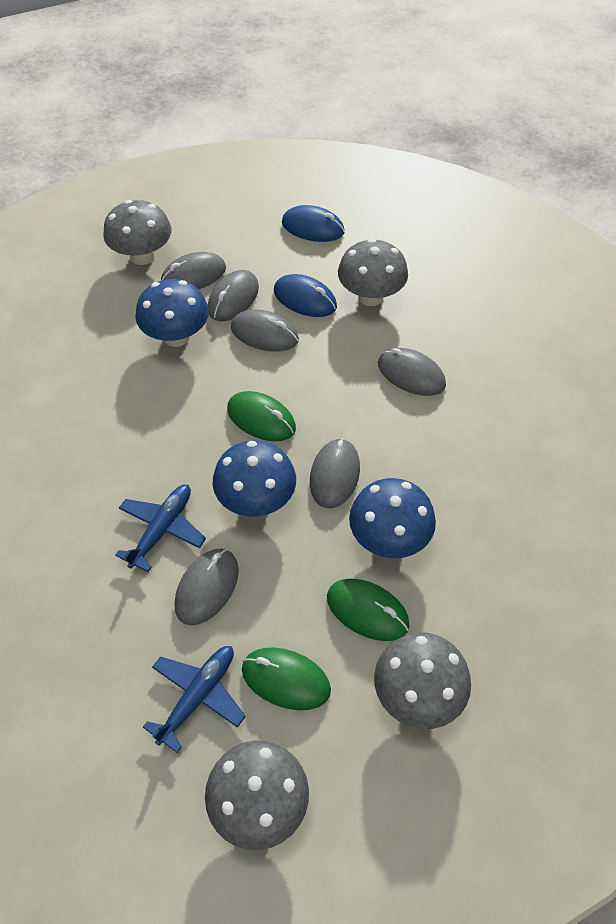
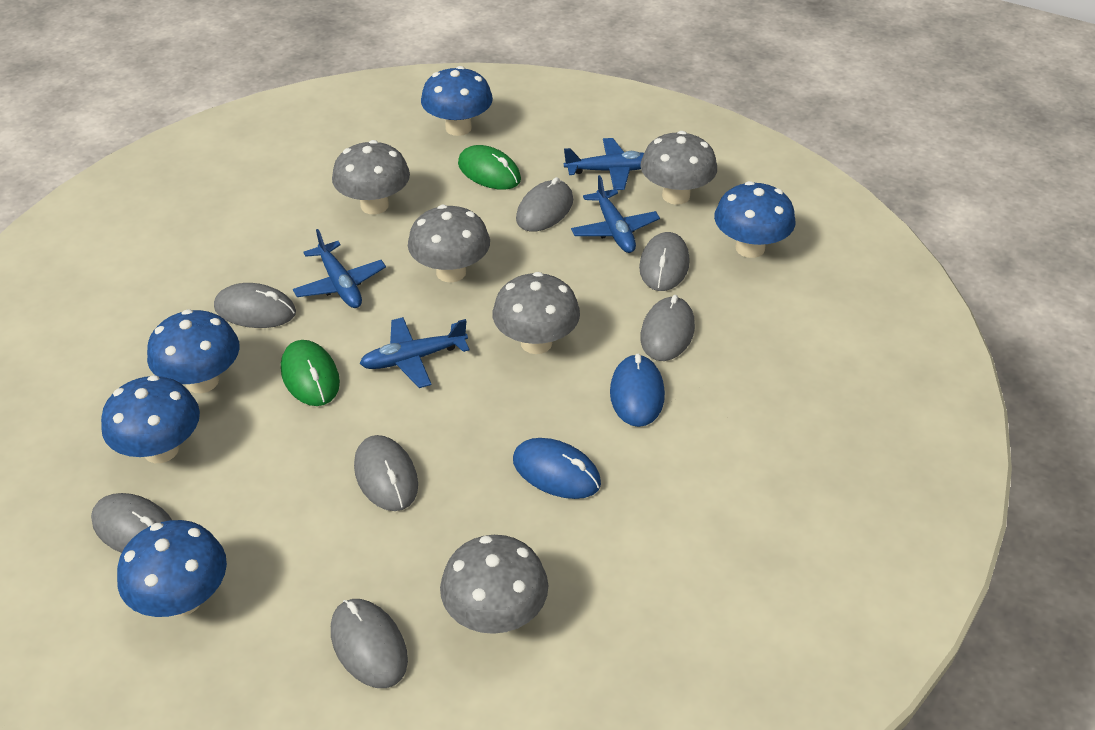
blue mushroom: [135,279,209,347] [213,440,296,517] [349,478,436,558] = 3 -> [101,375,200,463] [117,520,227,617] [147,309,240,393] [421,66,493,136] [714,181,795,258] = 5
blue plane: [115,484,206,572] [143,646,246,753] = 2 -> [293,229,386,308] [360,317,469,388] [564,138,644,190] [571,175,660,253] = 4
green mouse: [227,391,296,441] [242,647,331,710] [327,579,410,641] = 3 -> [281,340,340,406] [458,145,521,190] = 2
grey mouse: [161,252,226,289] [175,548,239,625] [208,270,259,321] [231,309,299,352] [310,438,360,508] [378,348,446,396] = 6 -> [91,493,172,553] [214,283,296,328] [331,599,408,688] [354,435,418,511] [516,177,573,232] [639,232,690,291] [640,295,695,361] = 7
grey mushroom: [103,200,171,265] [205,741,309,850] [338,239,408,306] [374,633,471,729] = 4 -> [332,140,410,214] [408,205,490,282] [440,535,548,634] [492,272,580,354] [640,131,717,205] = 5

